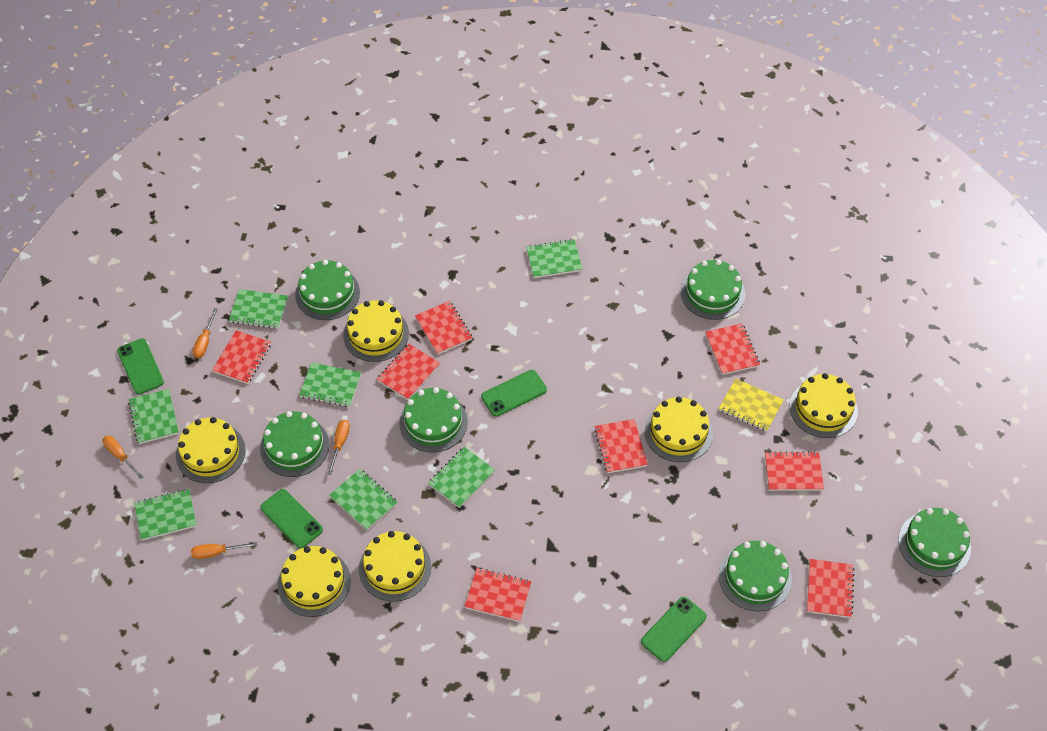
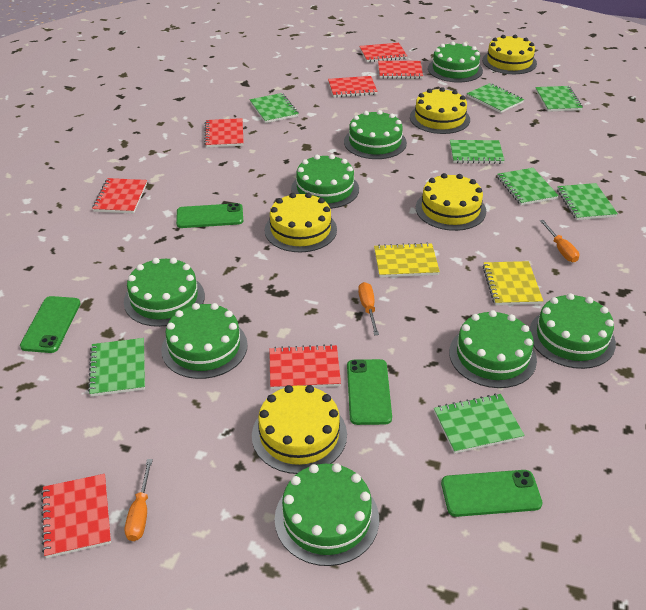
green cake: [260,411,329,477] [295,260,360,320] [399,387,468,453] [681,260,745,320] [719,541,792,611] [898,508,971,577] = 6 -> [124,258,205,327] [161,303,248,379] [275,463,379,566] [291,154,359,209] [344,110,407,159] [428,42,483,82] [449,310,537,388] [529,293,616,369] = 8
green notebook: [128,389,179,444] [134,489,197,540] [229,289,288,329] [299,362,361,407] [329,469,397,530] [428,447,495,508] [526,239,582,278] = 7 -> [88,338,145,397] [250,93,299,123] [434,394,525,454] [450,140,505,164] [467,83,524,113] [497,168,559,205] [535,86,583,112] [557,183,618,220] = 8
orange screwdriver: [103,436,143,479] [191,542,257,559] [193,308,218,358] [327,420,350,475] = 4 -> [125,459,153,541] [358,282,379,335] [540,220,579,262] = 3
red notebook: [212,330,271,384] [377,344,440,400] [415,301,472,355] [464,568,531,622] [594,419,648,473] [705,323,760,375] [765,451,824,491] [807,559,855,618] = 8 -> [41,474,111,558] [92,178,147,213] [204,118,244,148] [269,344,341,390] [328,76,378,97] [359,43,407,62] [378,61,423,79] = 7
yellow cake: [176,417,246,483] [278,546,351,617] [343,300,409,362] [359,531,431,602] [644,397,713,462] [790,373,858,438] = 6 -> [252,385,347,474] [264,193,337,252] [410,87,470,134] [416,173,486,231] [482,35,537,74] = 5
yellow notebook: [719,378,784,432] = 1 -> [374,243,440,277] [483,261,543,305] = 2

